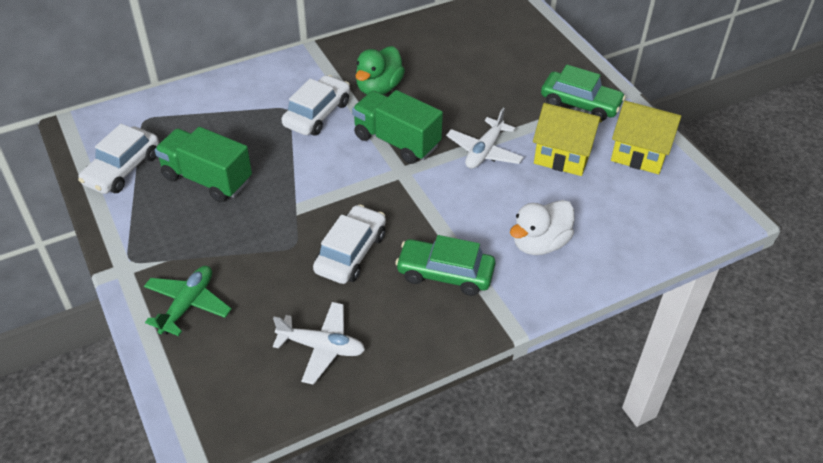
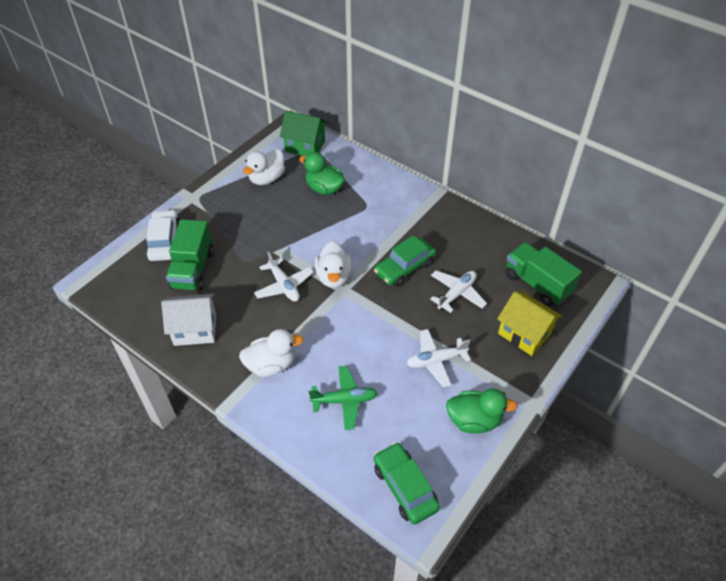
green duck: [355,46,405,94] = 1 -> [299,152,345,195] [446,389,518,434] = 2
green house: none = 0 -> [280,111,328,156] = 1
white car: [78,124,159,194] [282,75,350,136] [313,205,386,284] = 3 -> [146,210,180,261] = 1
white duck: [510,200,574,255] = 1 -> [239,329,303,377] [243,149,285,185] [315,241,352,288] = 3
white house: none = 0 -> [161,294,216,346] = 1
white plane: [273,302,365,385] [446,108,524,169] = 2 -> [254,251,314,302] [407,329,471,387] [430,271,487,313] = 3
yellow house: [533,103,602,176] [611,100,681,174] = 2 -> [497,291,562,356] = 1

